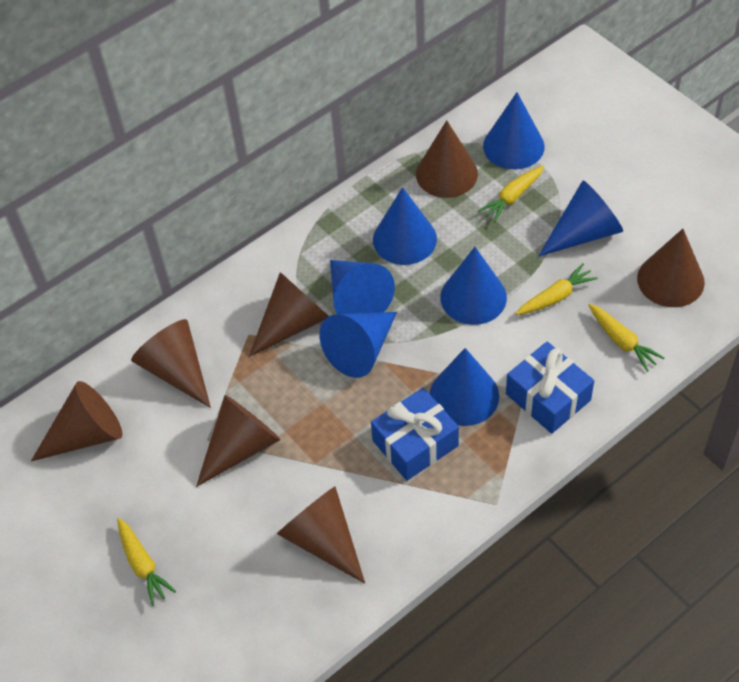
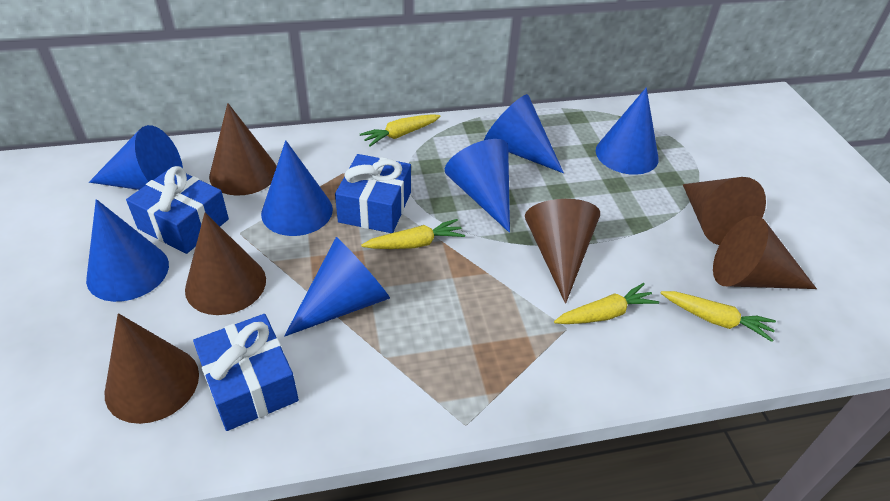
blue gift: [371,388,459,481] [506,342,594,434] = 2 -> [126,166,229,254] [193,314,299,431] [335,154,411,233] = 3
brown cone: [31,381,123,461] [131,319,211,408] [196,395,281,487] [249,272,329,357] [277,486,365,584] [416,120,478,198] [637,229,705,307] = 7 -> [105,313,199,424] [185,213,266,315] [209,103,277,196] [525,199,600,304] [683,177,766,245] [713,216,817,289] = 6

